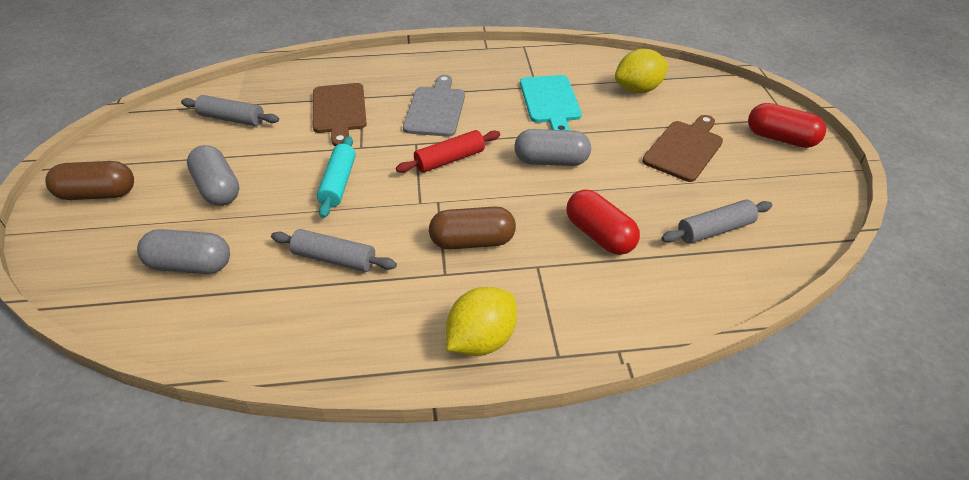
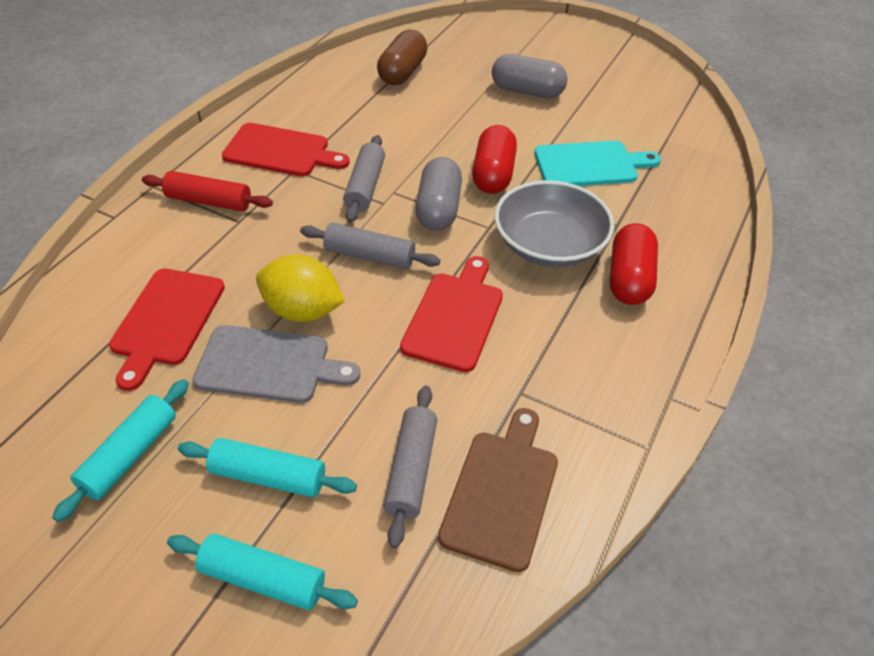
brown capsule: [45,161,134,200] [429,206,516,249] = 2 -> [377,30,427,85] = 1
brown cutting board: [313,83,367,146] [642,115,723,182] = 2 -> [438,408,558,572] = 1
grey bowl: none = 0 -> [494,180,614,267] = 1
grey capsule: [137,229,230,274] [187,145,239,206] [514,129,591,166] = 3 -> [415,157,462,231] [492,54,568,98] = 2
red cutting board: none = 0 -> [109,269,225,391] [222,123,350,176] [400,256,503,372] = 3
turquoise rolling pin: [317,136,356,218] = 1 -> [52,379,189,522] [167,534,358,610] [178,438,357,498] = 3
yellow lemon: [446,287,517,356] [615,49,669,93] = 2 -> [256,255,345,322] = 1

